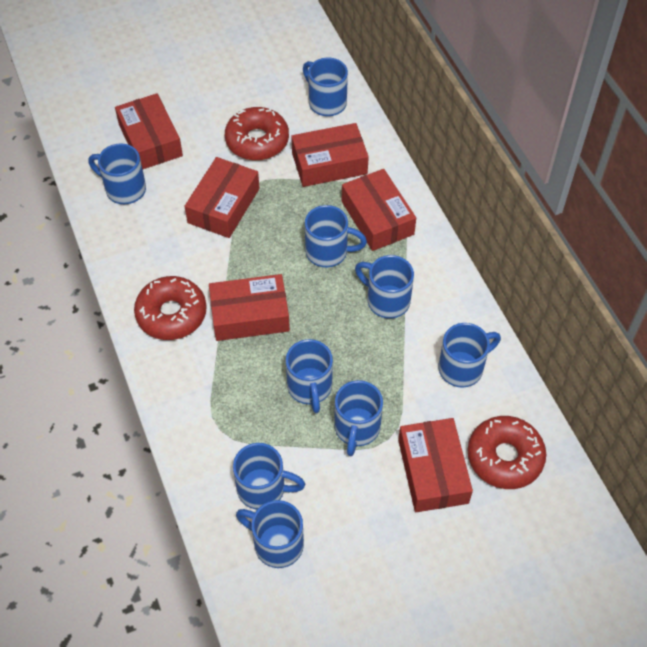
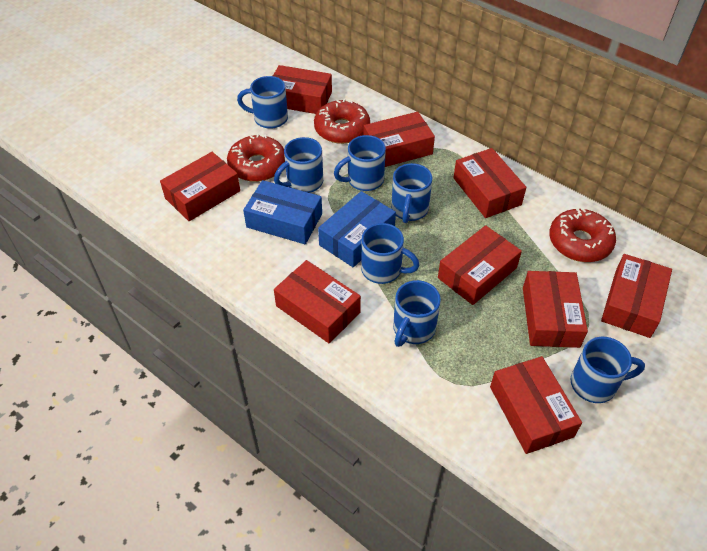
blue box: none = 0 -> [243,180,322,244] [318,191,396,267] = 2
blue mug: [88,143,146,204] [233,443,305,509] [236,500,304,568] [286,339,333,413] [303,58,348,116] [305,205,367,267] [334,380,383,456] [355,255,414,319] [439,323,501,388] = 9 -> [237,76,288,129] [274,137,323,193] [334,135,386,191] [361,223,419,284] [391,163,432,223] [393,280,441,347] [571,337,645,403] = 7
red box: [115,93,183,169] [185,157,260,238] [209,274,290,341] [291,123,369,187] [342,169,416,251] [398,418,473,512] = 6 -> [160,152,240,221] [273,65,332,114] [274,260,361,343] [364,112,435,167] [438,225,522,305] [453,148,527,218] [490,356,582,454] [523,271,588,348] [601,254,672,338] = 9

